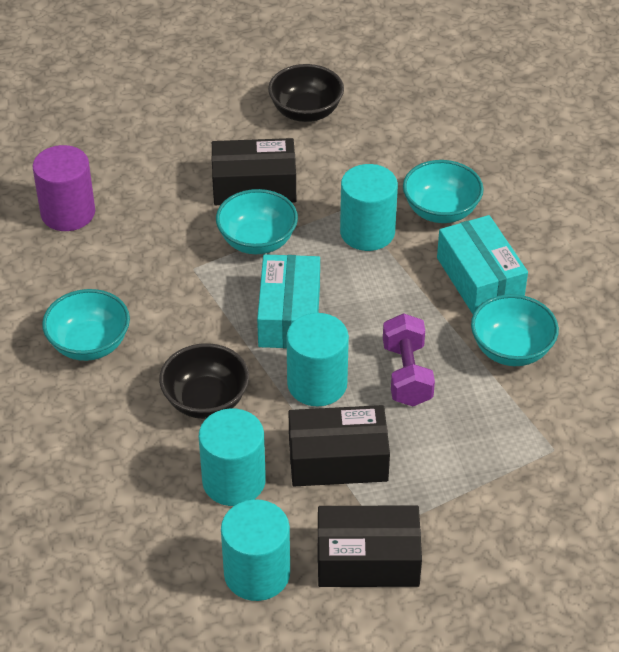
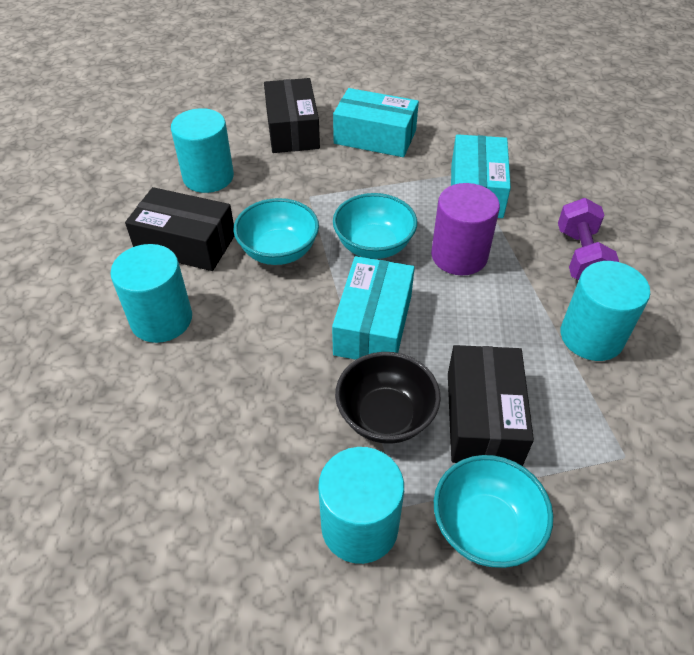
black bowl: [159,343,249,419] [268,64,344,122] = 2 -> [335,352,441,444] = 1
turquoise bowl: [42,289,130,361] [216,189,298,254] [403,160,484,223] [471,294,559,366] = 4 -> [233,198,319,265] [333,193,417,259] [434,455,553,568] = 3
turquoise box: [257,254,320,348] [437,215,528,314] = 2 -> [332,256,415,360] [333,88,419,157] [451,134,511,218] = 3

